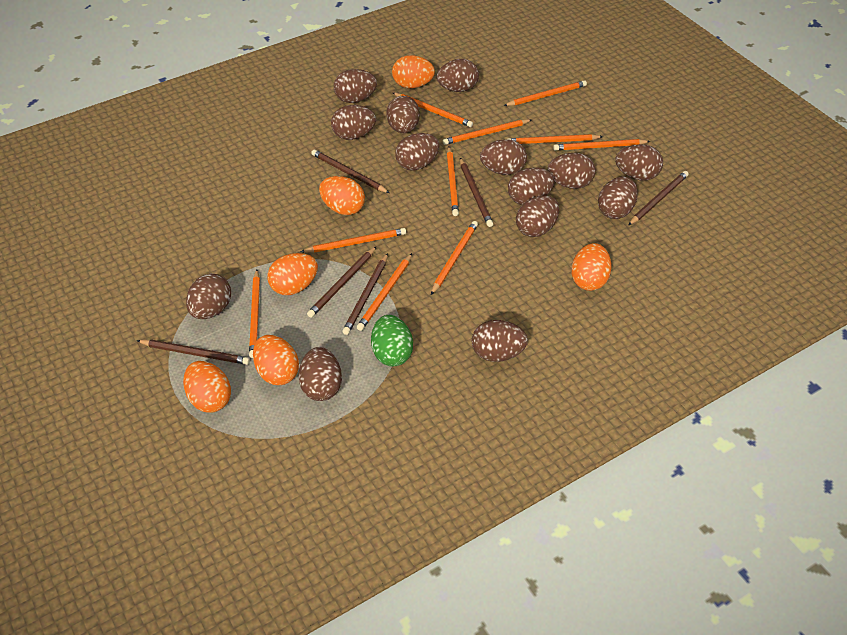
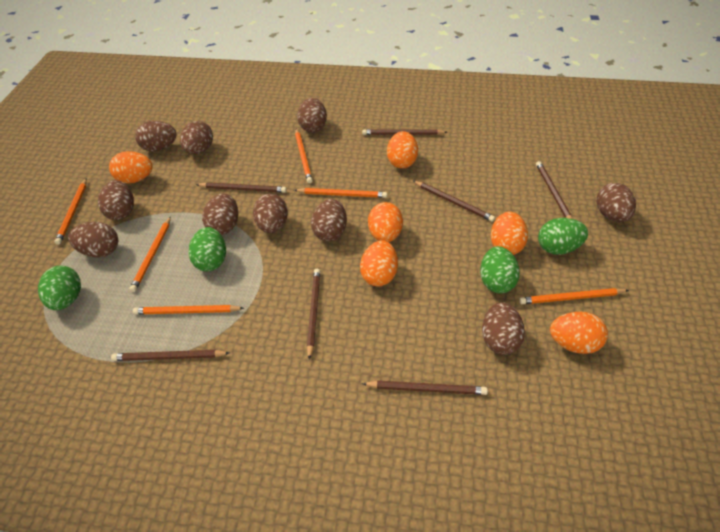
brown egg: [186,273,231,319] [298,347,342,401] [331,105,376,140] [334,69,377,103] [386,96,420,133] [395,133,439,171] [437,59,479,92] [472,320,528,362] [480,139,527,175] [508,168,554,205] [516,195,559,237] [548,153,595,189] [598,177,638,219] [615,145,663,180] = 14 -> [68,222,118,258] [98,180,134,220] [135,121,177,152] [180,121,213,154] [202,193,238,235] [253,194,288,233] [297,98,327,132] [311,199,347,241] [482,302,525,355] [596,183,636,222] = 10
brown pencil: [137,339,250,365] [307,247,376,318] [311,149,390,193] [342,253,388,335] [460,158,493,227] [629,171,689,225] = 6 -> [111,350,229,361] [196,182,287,193] [307,269,320,360] [362,129,447,135] [362,380,488,395] [413,181,495,222] [536,161,572,219] = 7
green egg: [371,315,413,366] = 1 -> [38,266,81,310] [188,227,226,272] [480,246,520,293] [538,218,588,255] = 4
orange pencil: [249,270,260,358] [301,228,406,253] [357,253,412,331] [393,93,473,127] [431,221,478,295] [443,119,531,145] [447,147,459,216] [503,80,587,106] [508,134,603,144] [553,139,650,151] = 10 -> [55,178,87,245] [129,216,171,292] [133,305,244,314] [294,188,387,198] [295,129,313,183] [519,288,629,304] = 6

